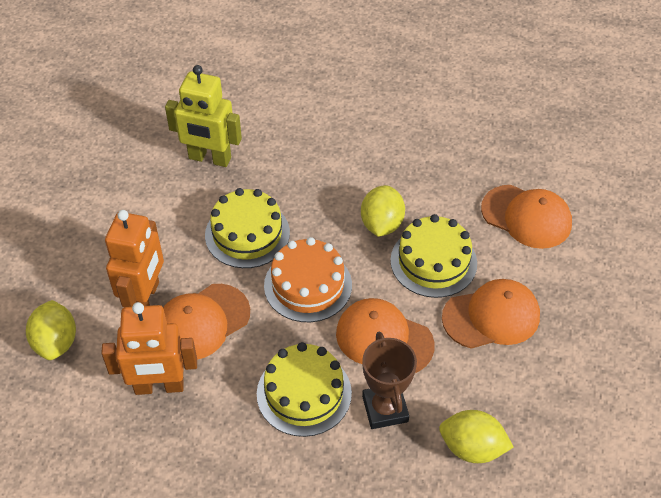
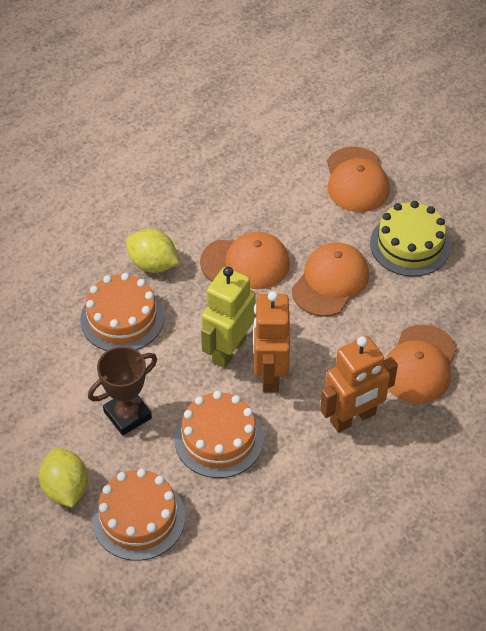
orange cake: [264,237,352,322] = 1 -> [80,273,164,351] [92,469,185,561] [174,391,264,478] = 3
yellow cake: [205,188,290,268] [257,342,352,437] [390,214,477,298] = 3 -> [370,201,451,277] = 1
yellow lemon: [26,300,76,360] [361,185,405,237] [439,410,514,463] = 3 -> [39,448,88,507] [126,229,179,273] = 2

